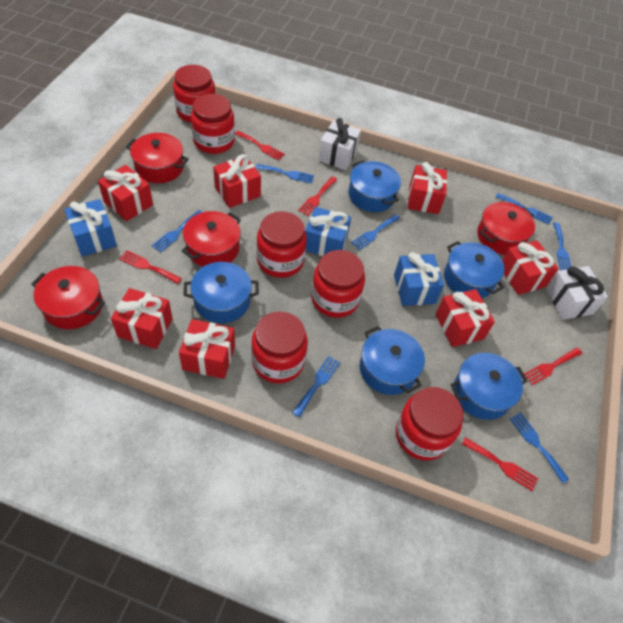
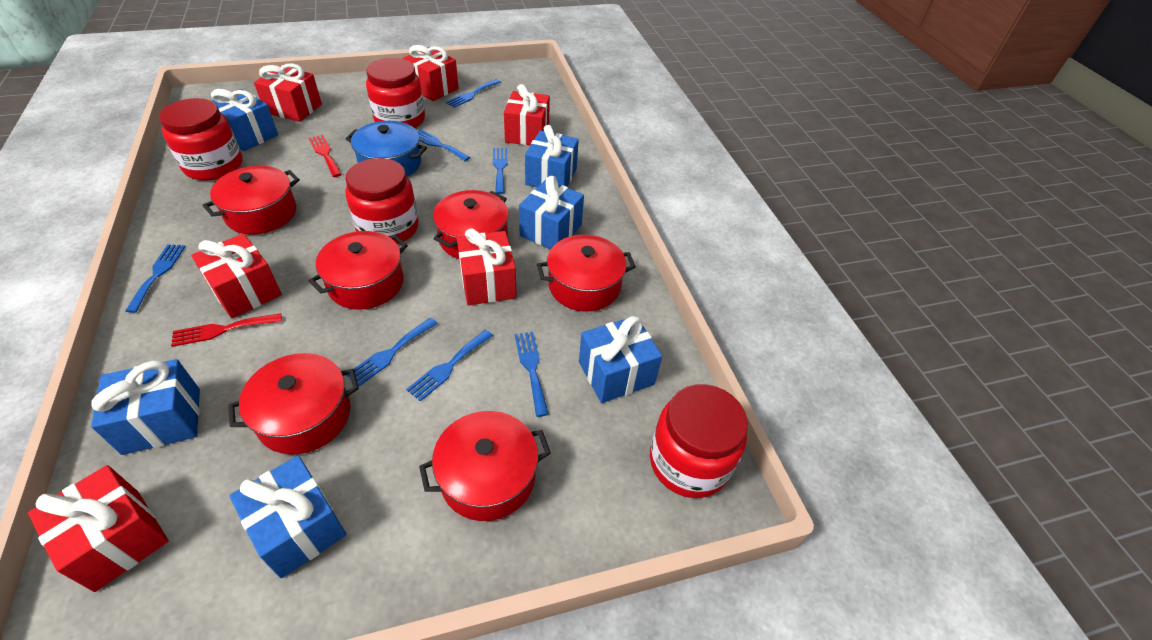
blue gift: [64,199,117,257] [305,207,351,256] [394,252,444,306] = 3 -> [91,359,200,455] [211,89,278,151] [229,455,346,578] [519,176,584,249] [525,125,579,188] [579,316,662,403] = 6
blue pot: [184,262,259,323] [349,160,401,212] [359,326,425,395] [444,241,505,298] [451,353,527,420] = 5 -> [346,121,427,177] = 1
red fork: [119,250,182,284] [235,131,285,161] [298,176,337,216] [462,437,538,491] [524,347,582,385] = 5 -> [171,313,282,347] [309,135,342,177] = 2
red gift: [98,165,153,221] [111,288,173,349] [179,319,235,379] [213,154,261,208] [408,162,447,214] [435,289,495,347] [502,240,559,295] = 7 -> [28,465,169,592] [191,234,282,318] [254,63,322,122] [403,45,459,101] [457,229,517,305] [504,84,550,145] = 6
red jar: [173,65,216,123] [191,94,235,154] [251,312,308,383] [257,211,307,278] [311,250,365,318] [396,387,463,461] = 6 -> [159,98,243,181] [345,158,419,244] [366,58,425,128] [650,384,748,498] = 4
red pot: [31,266,105,329] [126,133,189,183] [182,211,241,267] [477,202,535,255] = 4 -> [203,166,300,234] [228,353,359,455] [309,231,408,310] [419,411,551,521] [433,190,509,259] [537,235,636,312] = 6
white gift: [318,118,361,170] [546,266,608,320] = 2 -> none = 0

